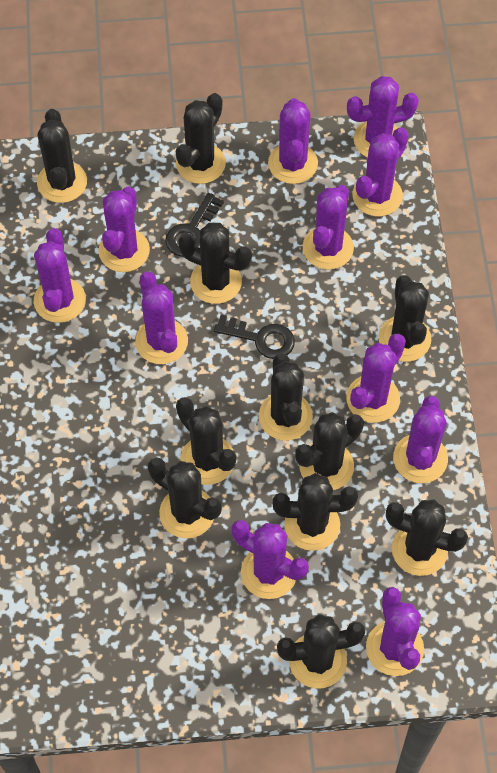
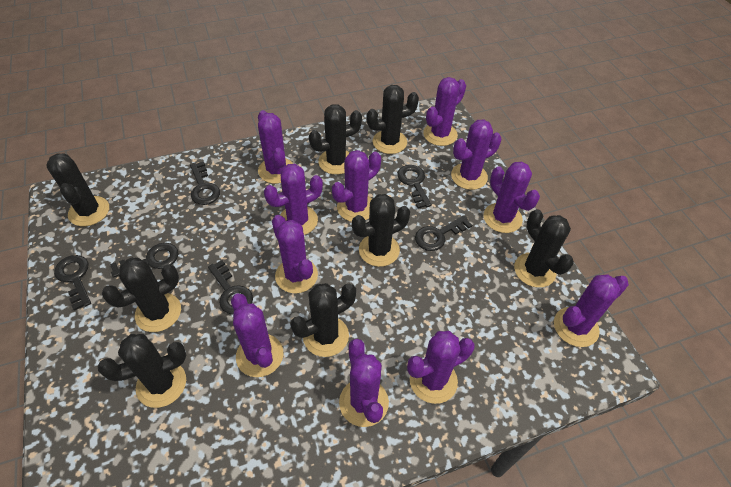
black cactus: [37,109,87,203] [148,457,221,539] [176,93,226,184] [176,397,236,485] [178,223,252,304] [259,353,313,441] [273,473,358,551] [277,614,365,689] [295,412,364,490] [379,275,431,362] [386,500,468,576] = 11 -> [46,153,109,226] [98,334,186,408] [102,258,181,332] [290,283,356,357] [309,104,362,175] [352,194,410,267] [366,85,419,154] [514,209,574,288] = 8
black key: [165,193,224,257] [214,315,295,359] = 2 -> [54,255,91,311] [110,243,179,278] [190,161,220,205] [208,260,253,314] [397,165,432,209] [415,215,472,251] = 6

